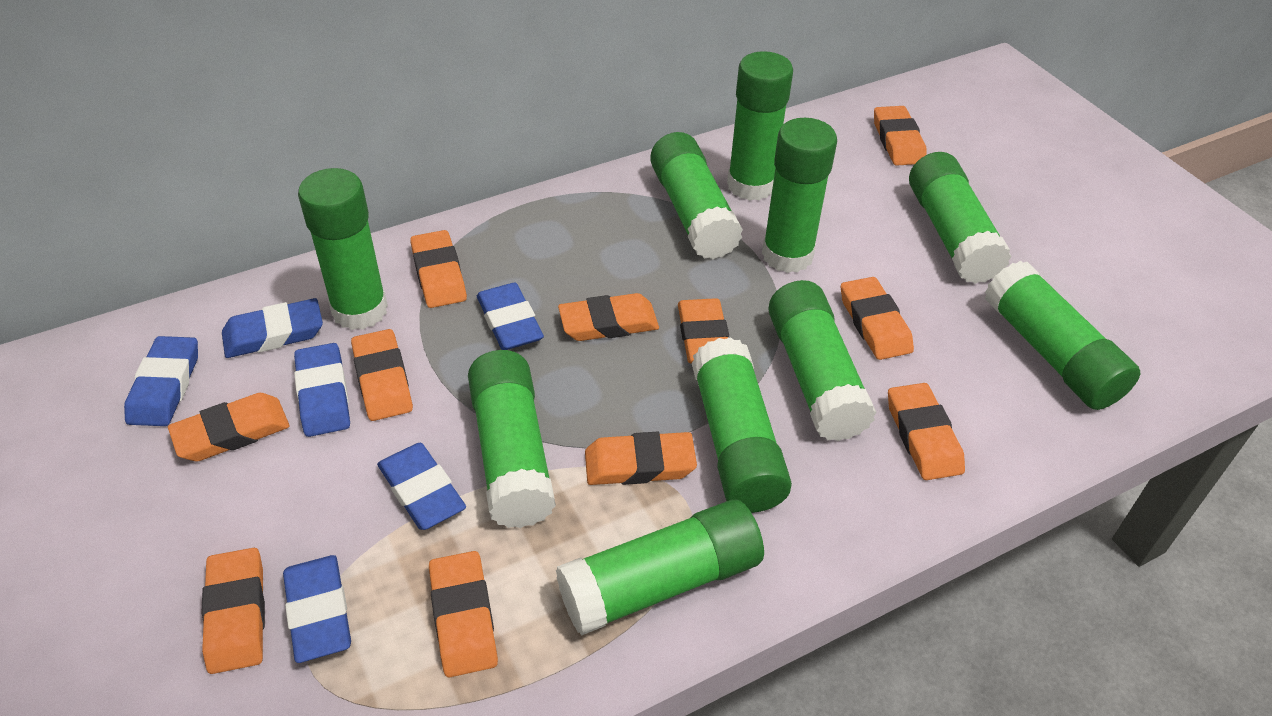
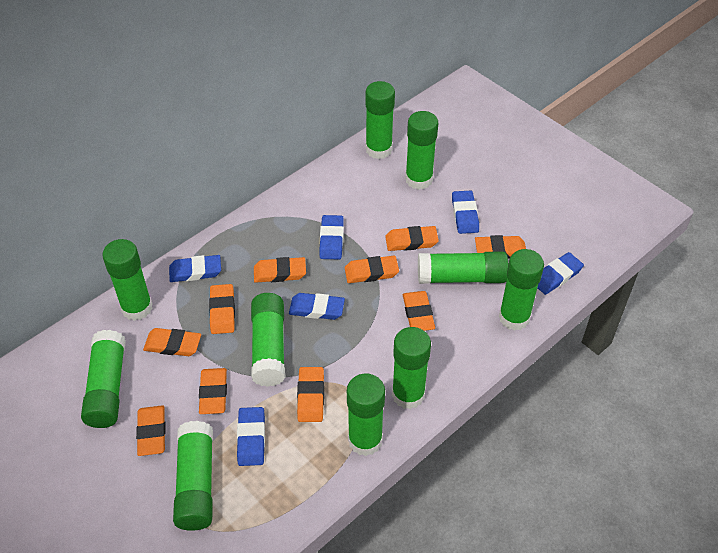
orange eraser: [168,393,290,461] [201,548,265,674] [351,329,413,421] [410,230,467,308] [429,551,498,677] [558,293,659,341] [585,432,697,485] [678,298,729,364] [841,277,914,360] [874,106,927,166] [888,383,965,480] = 11 -> [136,406,166,456] [143,328,201,356] [199,368,227,414] [209,284,235,334] [254,257,306,283] [297,367,324,422] [345,256,399,283] [385,226,439,251] [403,291,435,331] [475,235,526,259] = 10

